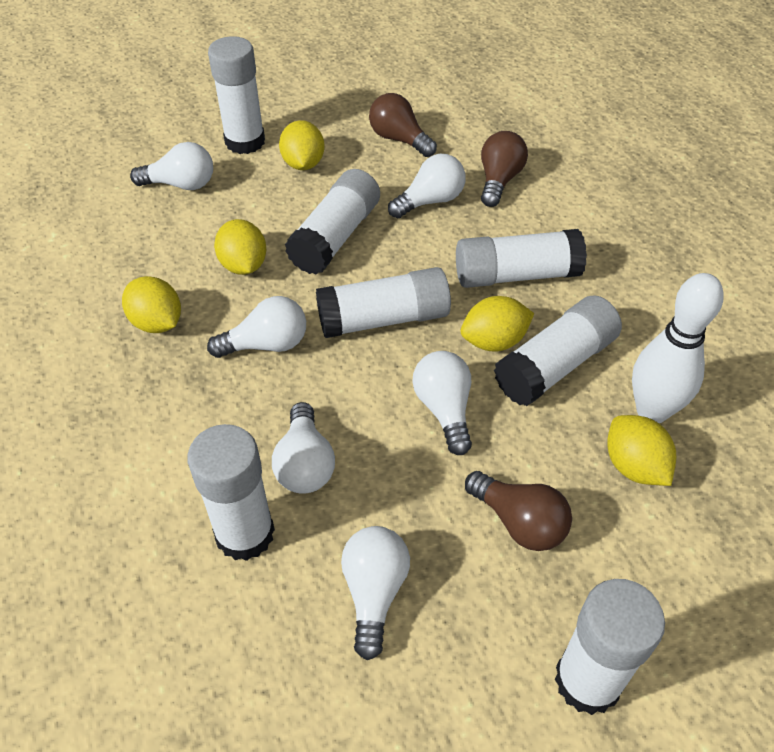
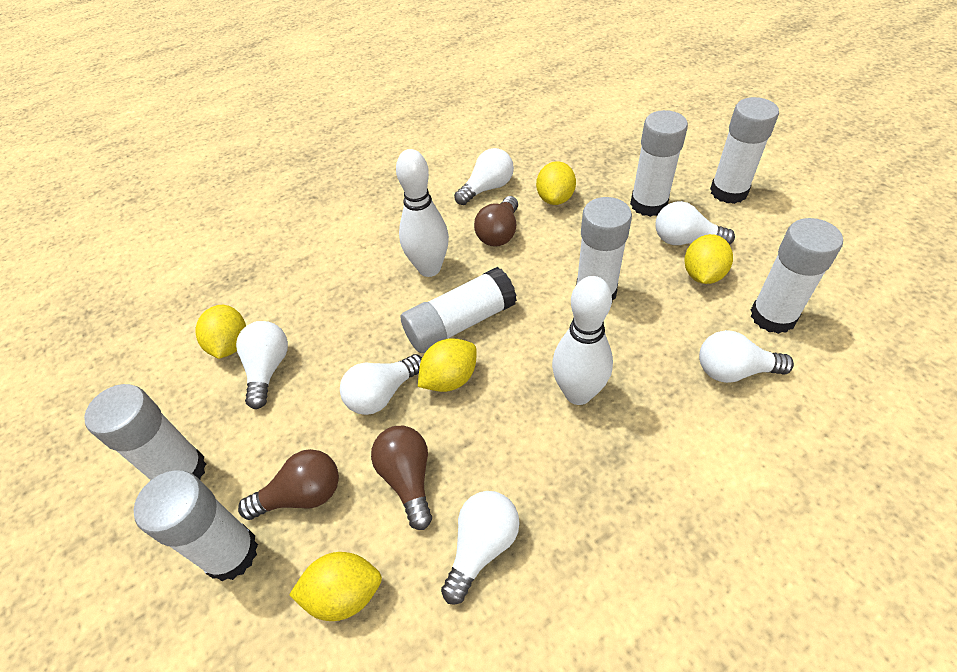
white bowling pin: [632,273,724,423] = 1 -> [396,149,449,277] [552,276,613,405] = 2

